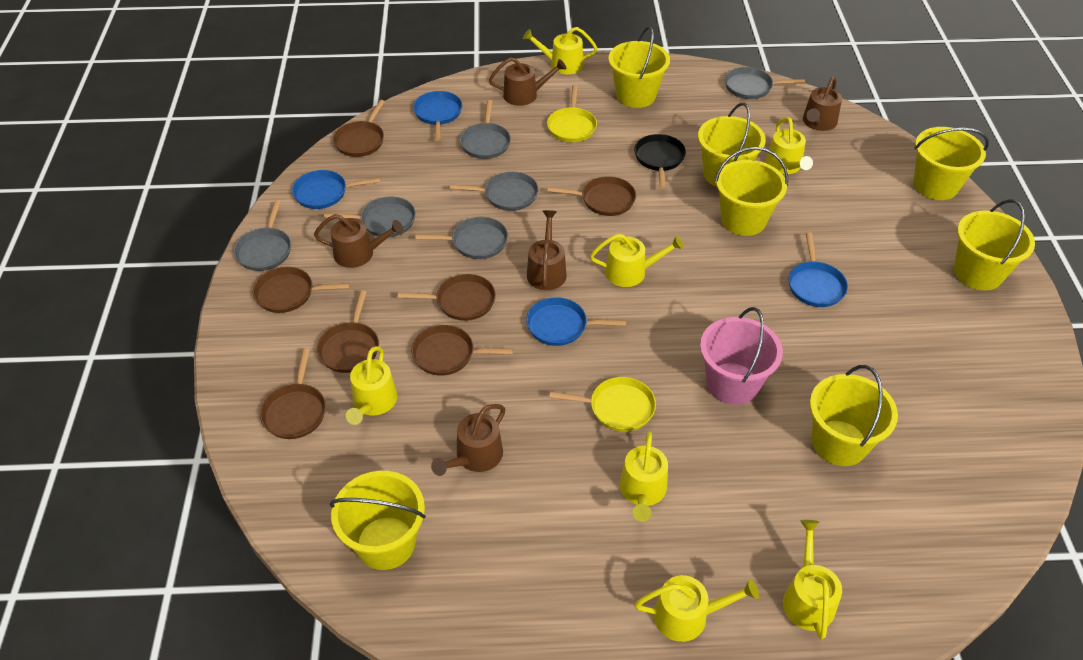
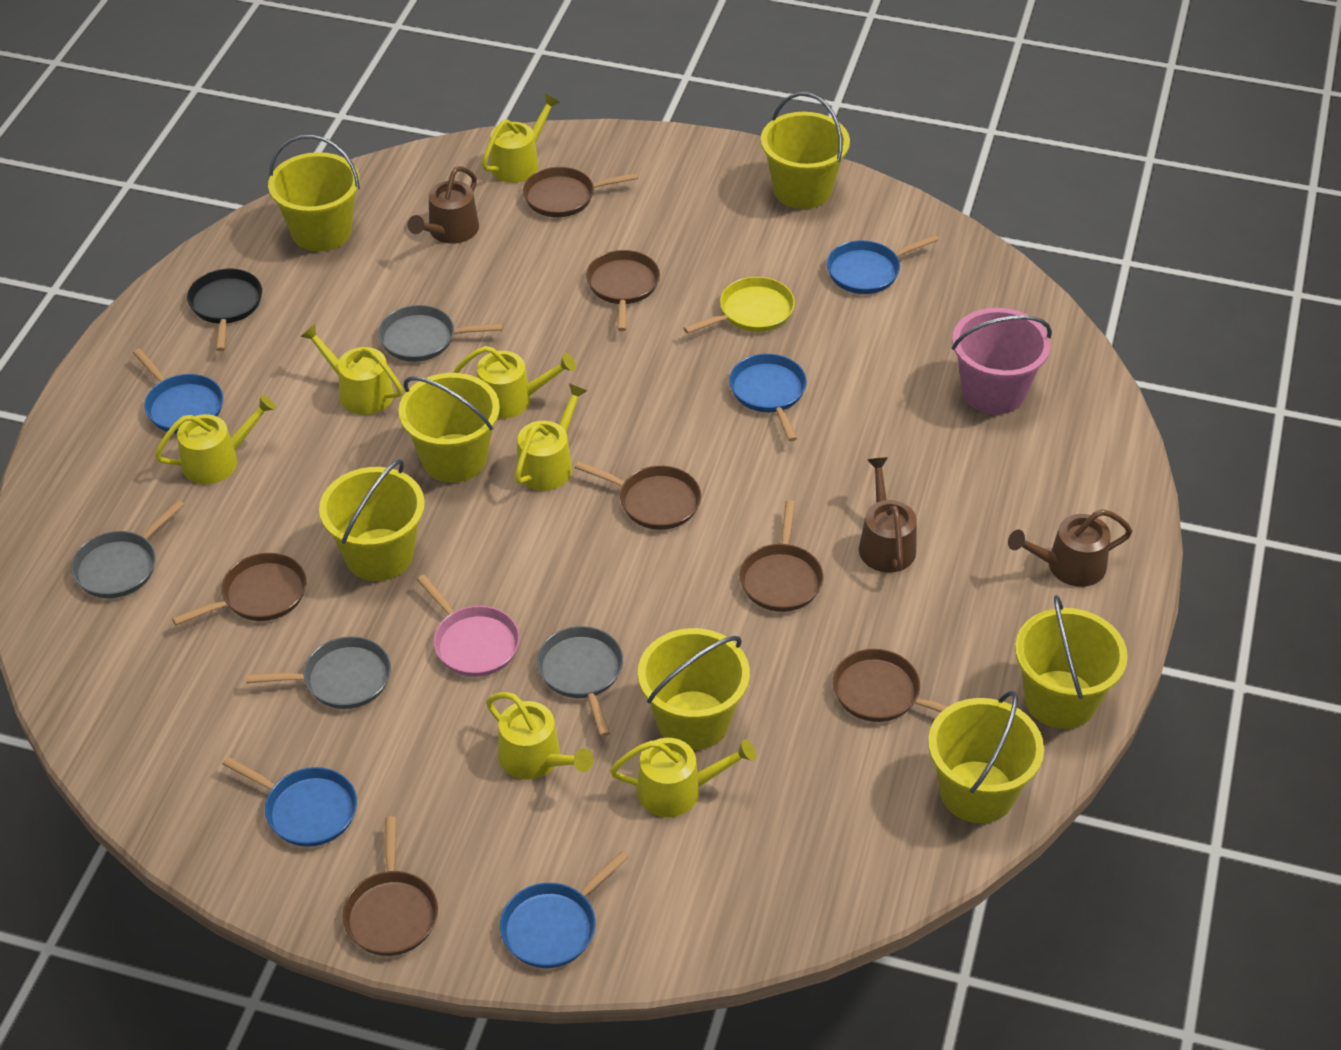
blue pan: [292,170,380,209] [413,91,462,141] [526,297,626,346] [788,232,848,307] = 4 -> [133,348,223,434] [222,757,357,847] [500,851,629,968] [729,354,807,442] [827,235,939,294] = 5
brown watering can: [314,214,403,268] [431,404,505,476] [489,57,566,106] [527,210,567,290] [803,76,842,131] = 5 -> [407,166,479,244] [859,457,917,573] [1008,509,1132,587] = 3
grey pan: [234,200,291,271] [324,197,416,237] [415,217,508,259] [450,172,539,211] [460,100,511,159] [725,67,805,99] = 6 -> [71,500,184,598] [246,636,391,709] [378,305,503,362] [537,626,623,737] = 4
pink pan: none = 0 -> [417,575,520,677] = 1
yellow pan: [547,85,597,142] [549,377,656,432] = 2 -> [684,277,795,334] = 1

